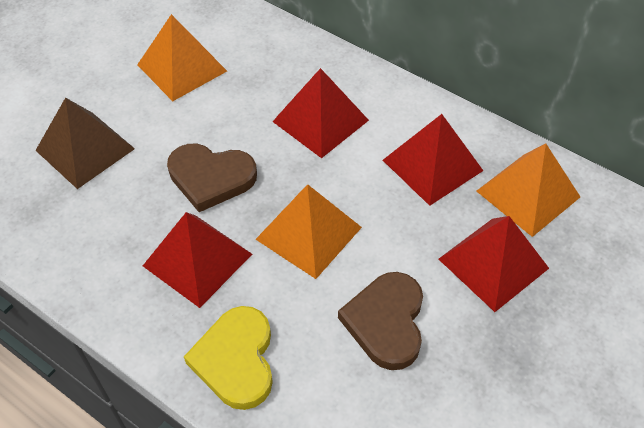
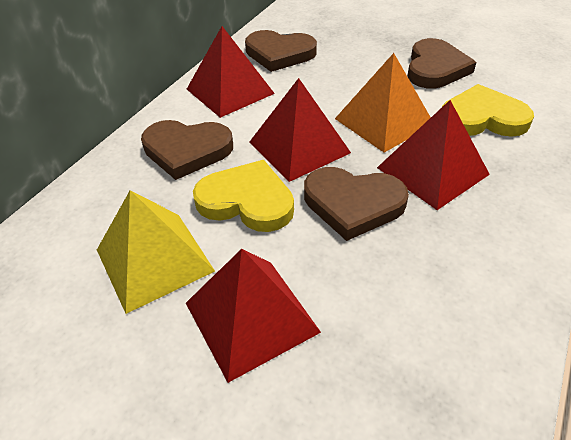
brown heart: [167,144,257,212] [338,272,423,370] = 2 -> [141,120,233,180] [245,30,317,72] [304,167,409,241] [407,38,477,89] = 4
brown pyramid: [35,98,135,189] = 1 -> none = 0
orange pyramid: [137,14,227,101] [255,184,362,279] [477,144,580,237] = 3 -> [335,53,431,153] = 1
yellow heart: [184,306,273,410] = 1 -> [193,160,294,232] [442,84,534,137] = 2
yellow pyramid: none = 0 -> [97,190,215,314] = 1

